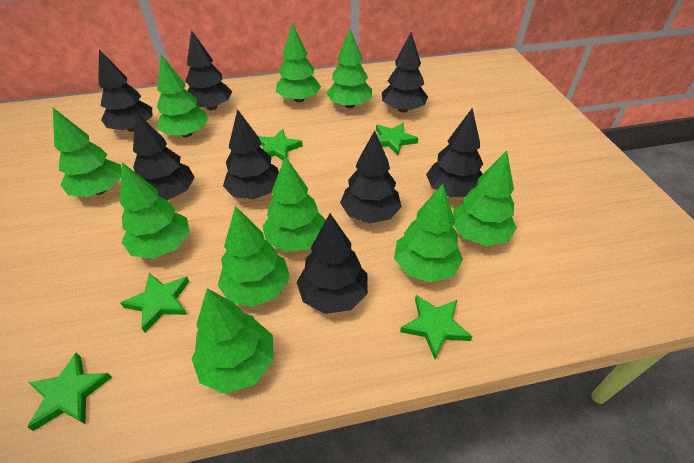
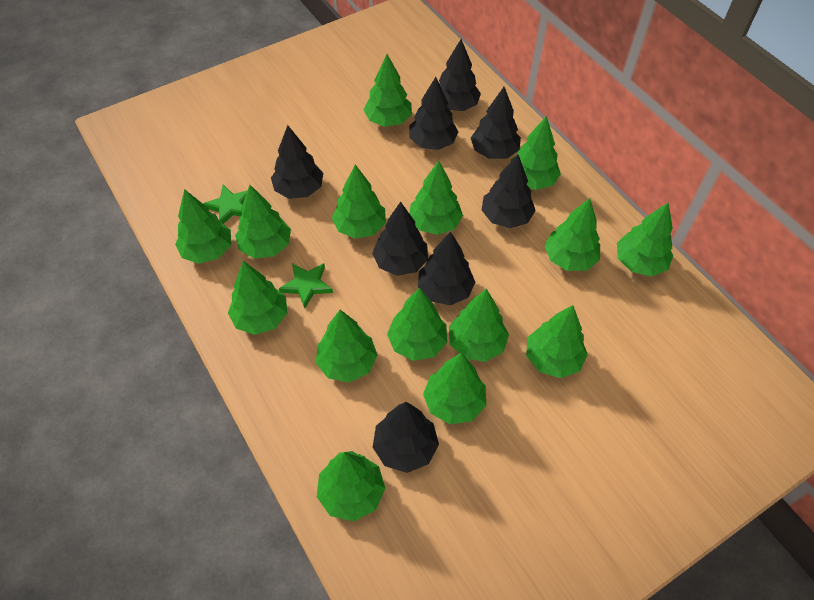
green star: [27,352,112,431] [121,273,189,332] [258,129,303,161] [376,123,418,155] [400,295,473,359] = 5 -> [203,185,248,224] [279,263,333,308] = 2
green tree: [53,108,122,197] [120,162,190,259] [157,55,209,137] [192,288,274,394] [217,206,290,307] [262,156,326,252] [276,24,321,103] [326,29,372,108] [394,184,463,283] [453,151,517,246] = 10 -> [175,189,231,264] [228,261,287,335] [235,185,291,259] [316,310,378,382] [317,451,385,521] [332,164,386,239] [364,54,412,127] [387,287,447,361] [409,161,463,235] [423,352,486,424] [449,289,509,362] [511,116,561,190] [526,305,588,378] [545,198,600,271] [617,202,674,276] = 15

